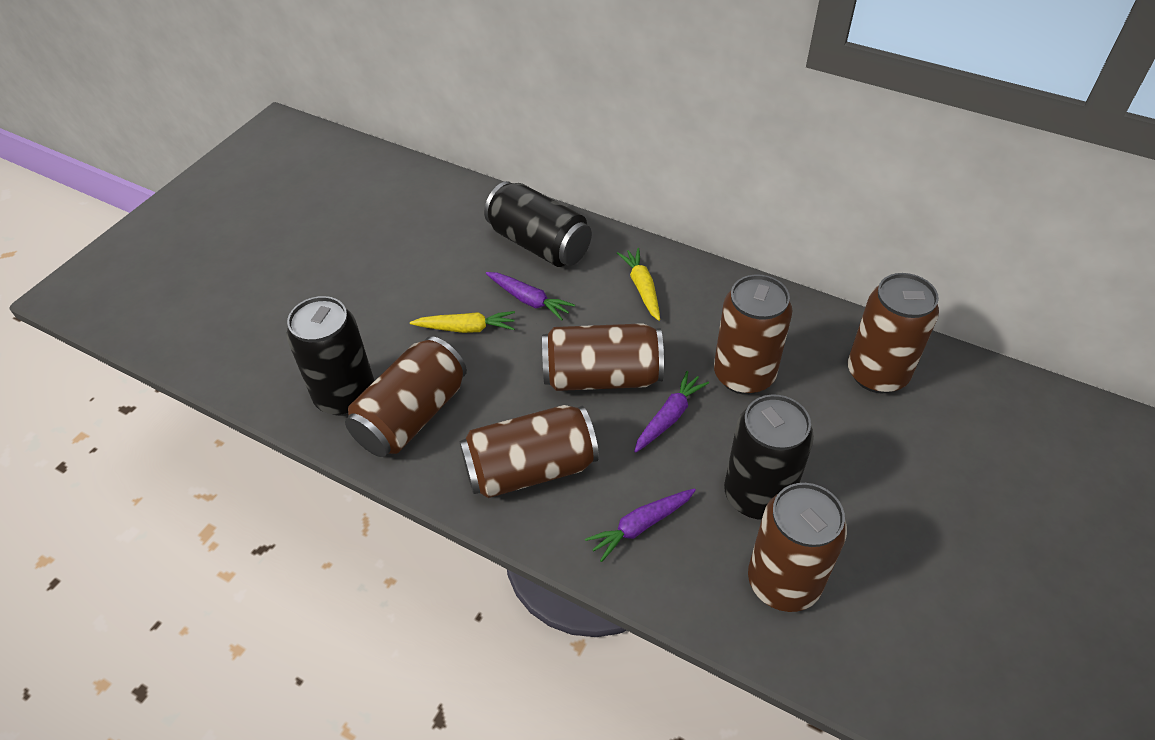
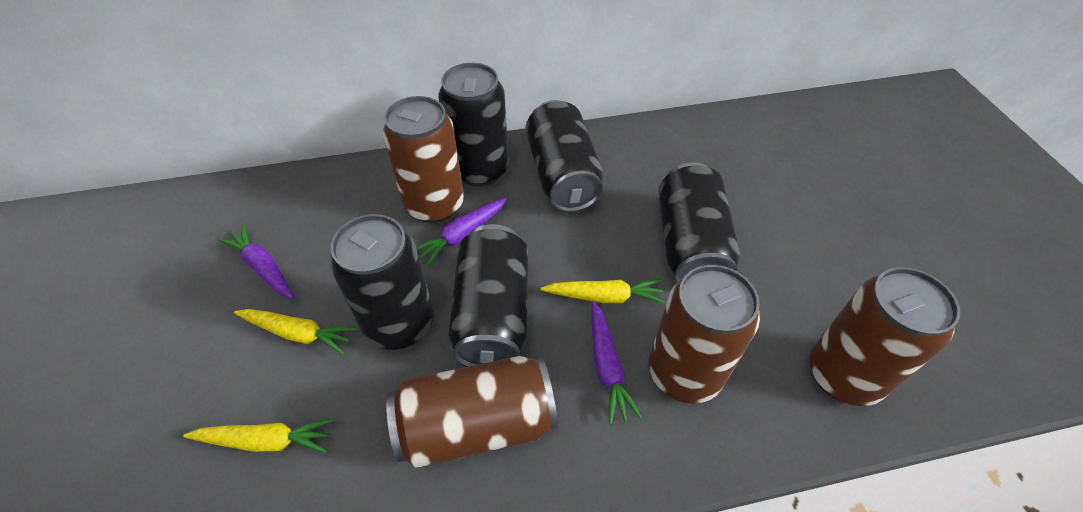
black can: [286,296,374,416] [484,181,592,267] [724,394,814,520] = 3 -> [330,214,434,350] [438,63,509,186] [449,224,528,367] [526,100,604,212] [658,162,740,282] = 5
brown can: [345,336,467,457] [460,405,599,498] [542,323,664,391] [714,274,792,395] [748,483,847,612] [848,273,939,393] = 6 -> [383,96,464,223] [386,356,558,468] [649,265,760,404] [809,267,960,406] = 4
yellow carrot: [410,311,515,333] [617,248,660,321] = 2 -> [183,418,334,453] [234,309,356,354] [541,279,665,304] = 3

